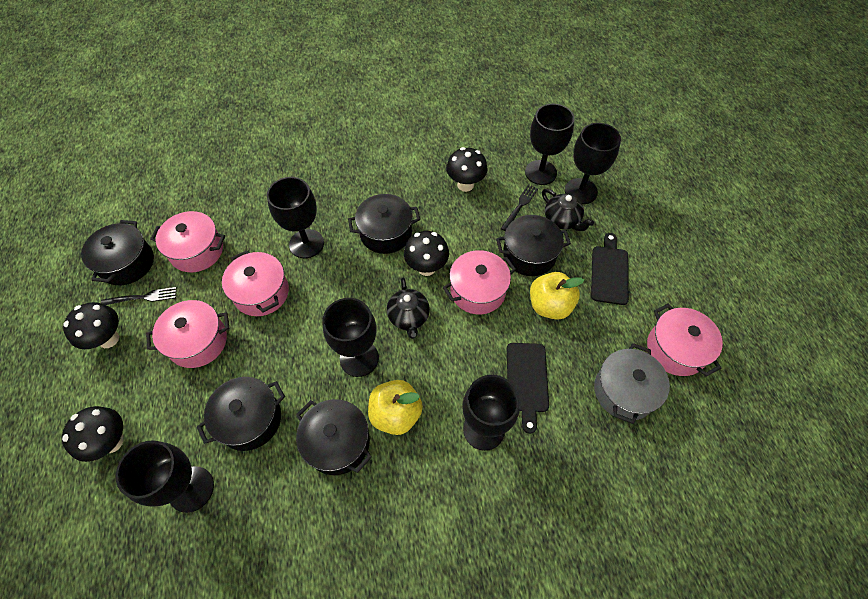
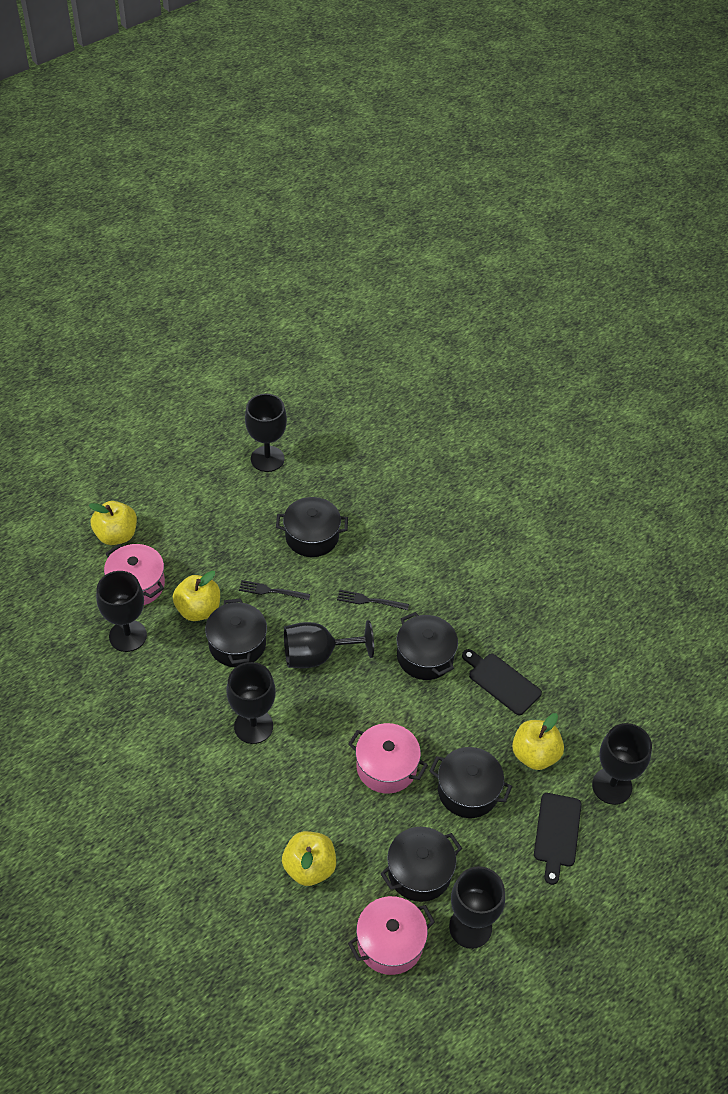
black mushroom: [62,406,124,462] [63,302,119,349] [404,231,449,276] [446,147,488,192] = 4 -> none = 0
black teapot: [387,278,430,339] [542,189,594,231] = 2 -> none = 0
grey pot: [594,343,670,424] = 1 -> none = 0
pink pot: [146,300,229,368] [150,211,225,272] [222,250,289,316] [443,250,516,314] [647,303,723,377] = 5 -> [104,544,165,605] [348,723,428,794] [348,896,435,975] = 3
yellow apple: [368,380,423,435] [530,272,584,320] = 2 -> [89,501,137,545] [173,571,220,621] [282,831,336,886] [512,713,564,770] = 4

